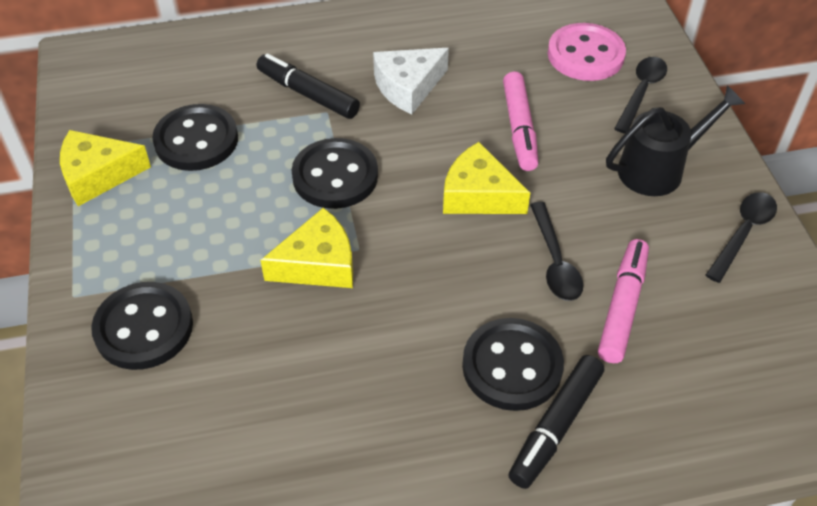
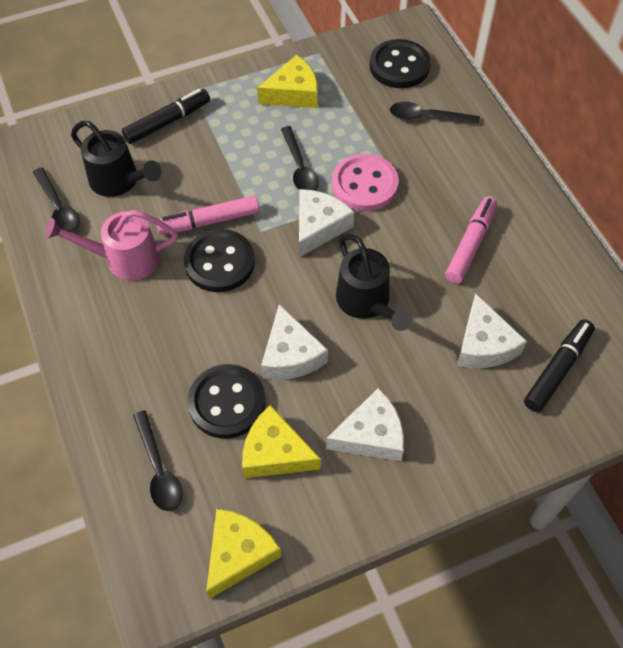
black button: [91,282,193,370] [152,104,238,171] [291,138,378,209] [462,318,564,411] = 4 -> [184,229,255,292] [188,364,266,439] [369,39,431,88] = 3
black spoon: [530,202,583,301] [614,57,667,133] [706,192,777,283] = 3 -> [33,167,80,233] [133,410,182,511] [281,126,319,191] [390,102,480,124] = 4
black watering can: [606,85,745,196] = 1 -> [71,121,162,197] [336,234,413,331] = 2
pink watering can: none = 0 -> [45,210,178,280] = 1
white cheese: [373,48,449,114] = 1 -> [261,304,328,380] [299,189,354,257] [326,388,404,461] [457,294,527,368] = 4

